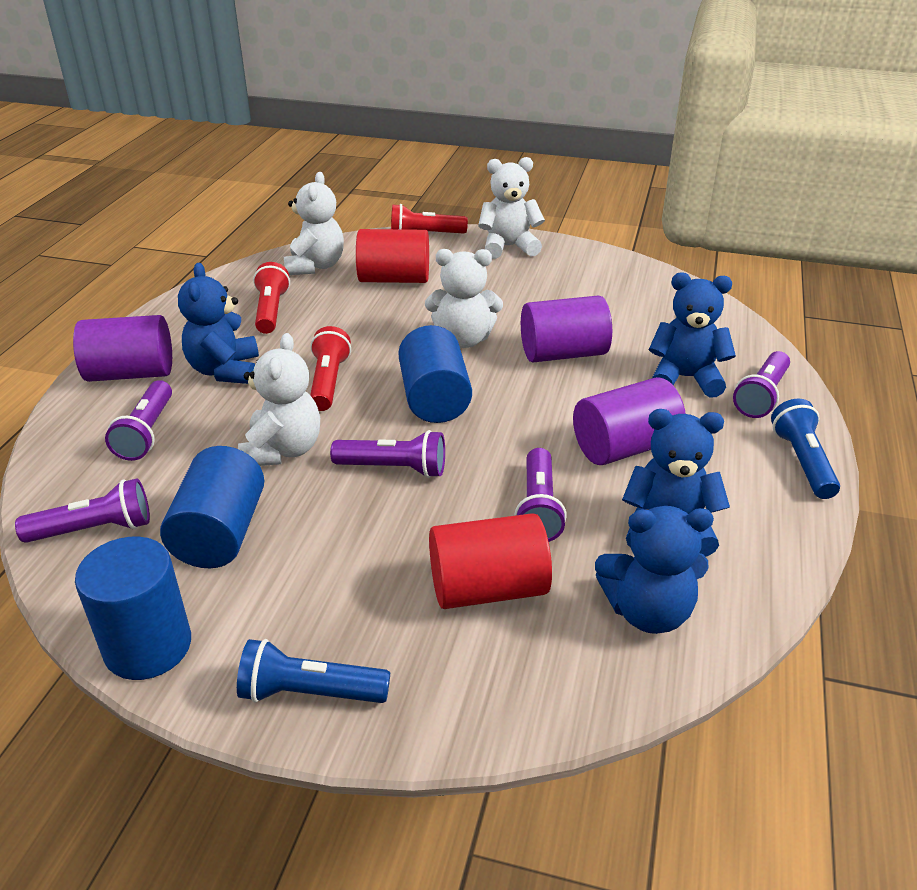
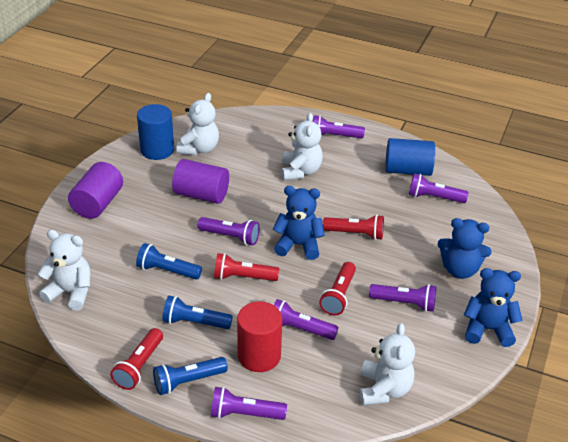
blue cylinder: [75,537,191,680] [160,446,264,568] [398,325,472,423] = 3 -> [137,104,174,160] [385,138,435,176] = 2
blue flashlight: [237,639,390,703] [771,399,840,499] = 2 -> [136,243,202,280] [153,357,228,395] [162,296,233,329] = 3
blue teddy bear: [178,263,259,384] [595,506,714,634] [622,409,730,557] [649,273,736,398] = 4 -> [273,186,325,260] [438,218,491,279] [464,268,523,347] = 3
purple cylinder: [73,315,172,382] [521,296,612,363] [573,377,686,465] = 3 -> [68,162,123,219] [172,159,229,204] = 2
purple flashlight: [15,479,150,543] [105,380,172,461] [330,430,445,478] [514,448,567,542] [733,351,790,418] = 5 -> [198,217,260,245] [211,387,287,420] [274,299,339,340] [313,115,365,139] [369,284,436,312] [409,173,469,203] = 6
red cylinder: [356,229,429,283] [429,513,552,609] = 2 -> [237,301,282,372] = 1
red flashlight: [253,262,290,334] [310,326,351,411] [391,204,468,234] = 3 -> [110,328,163,390] [214,253,279,281] [319,262,356,315] [323,214,384,240] = 4

